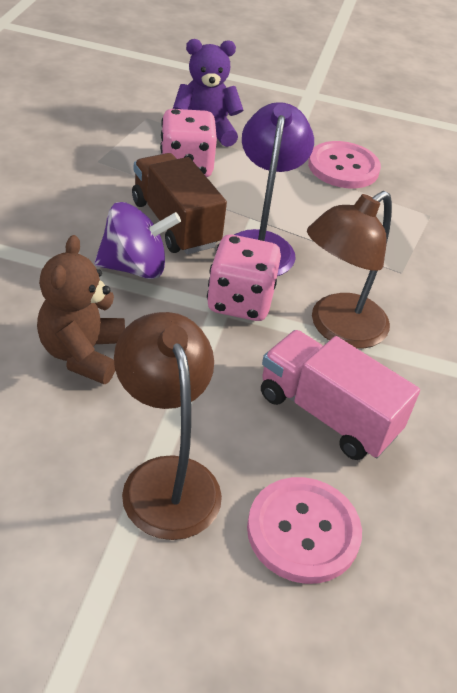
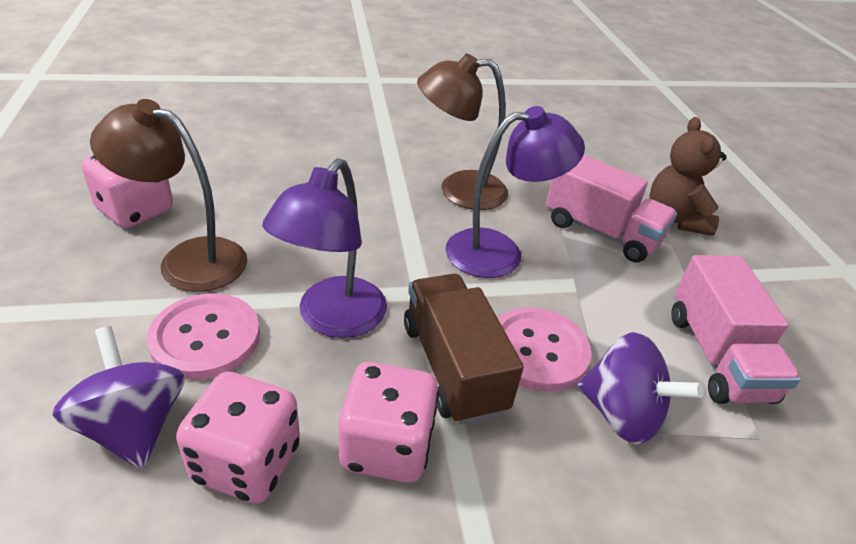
pink dice: [160,109,217,177] [207,235,281,321] = 2 -> [82,155,173,228] [176,372,300,503] [338,362,439,483] = 3
pink truck: [261,330,420,460] = 1 -> [546,155,677,262] [671,255,801,404] = 2
purple lamp: [234,102,314,276] = 1 -> [262,158,387,338] [445,106,585,278] = 2
purple spinning top: [94,202,181,279] = 1 -> [52,326,185,470] [577,332,704,445] = 2
purple teddy bear: [173,39,243,147] = 1 -> none = 0

